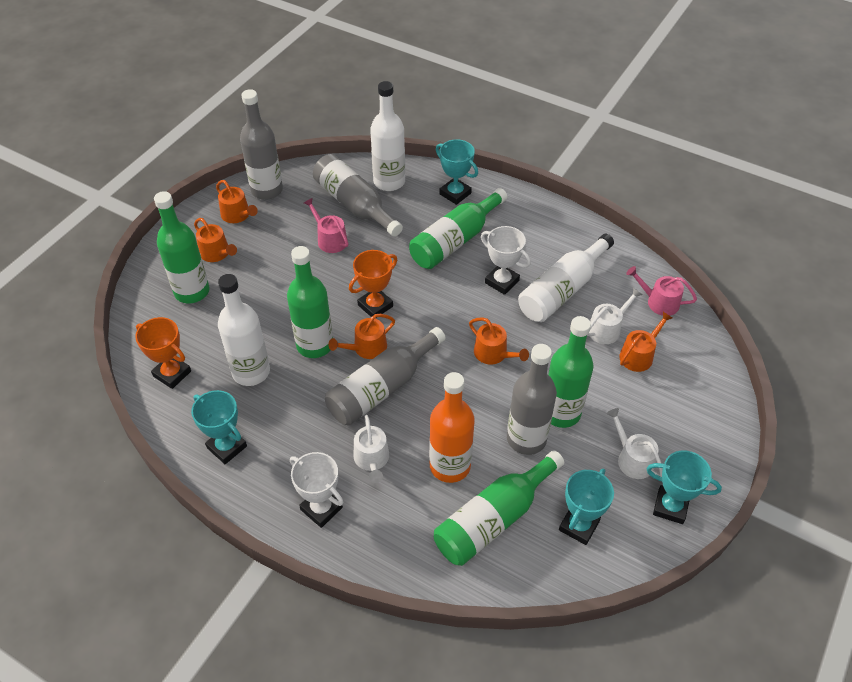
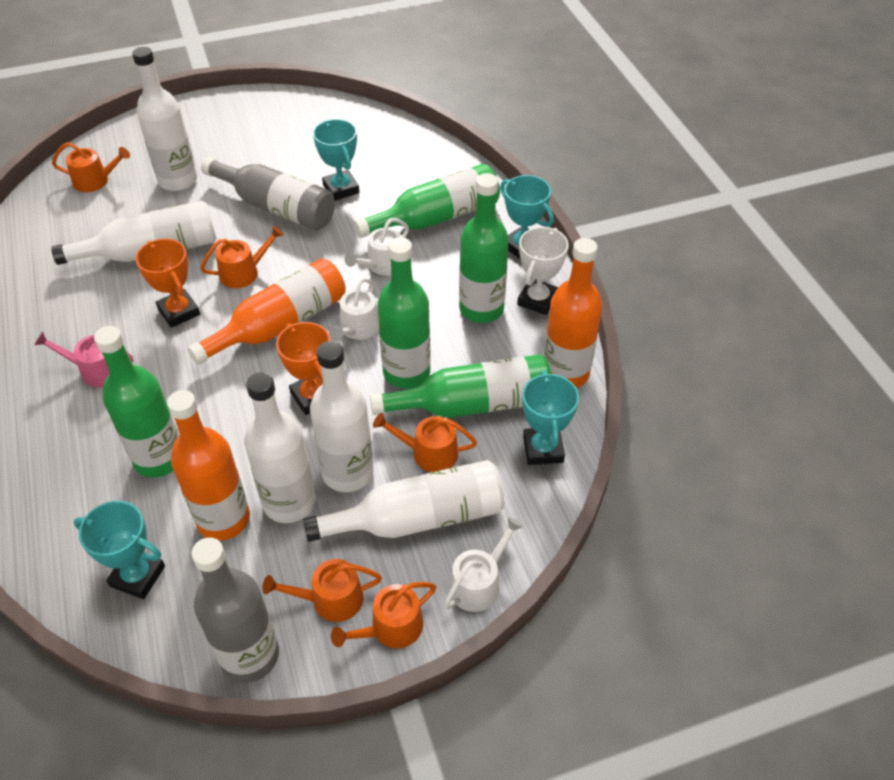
grey bottle: [240,89,283,200] [313,154,403,237] [325,327,446,425] [507,344,557,455] = 4 -> [192,538,279,683] [201,157,335,230] = 2
orange bottle: [429,372,475,483] = 1 -> [167,390,250,541] [188,258,346,365] [544,238,603,388] = 3
pink watering can: [304,198,349,253] [626,266,697,316] = 2 -> [34,332,133,387] = 1
white bottle: [218,274,270,386] [370,81,405,191] [518,234,614,322] = 3 -> [51,201,216,265] [132,47,197,191] [244,372,315,523] [303,460,504,542] [310,341,374,492] = 5
white trophy: [290,452,343,528] [481,226,531,295] = 2 -> [517,227,569,315] = 1

